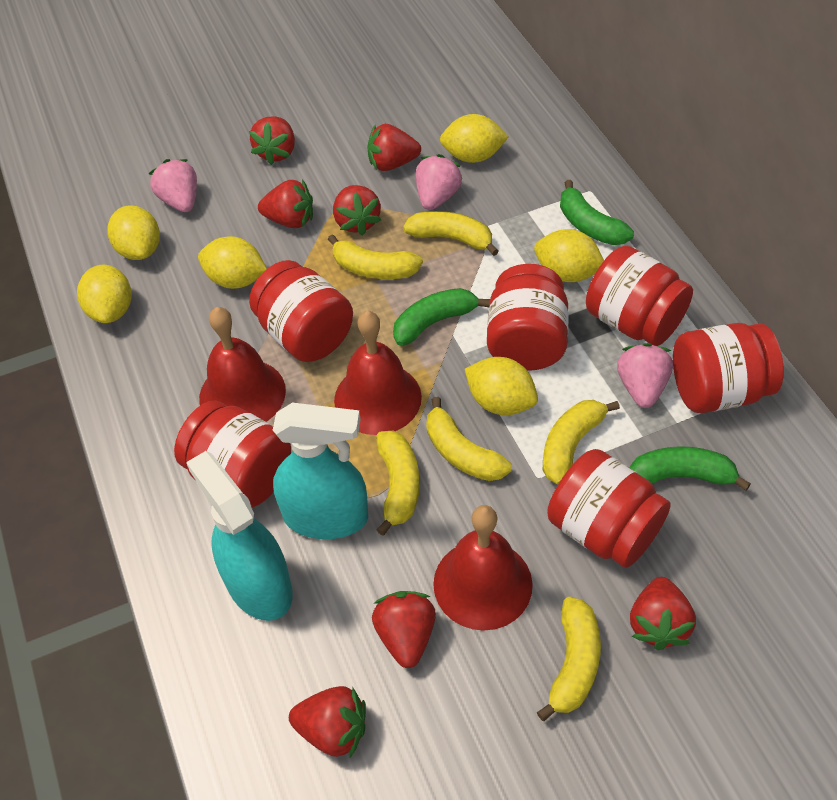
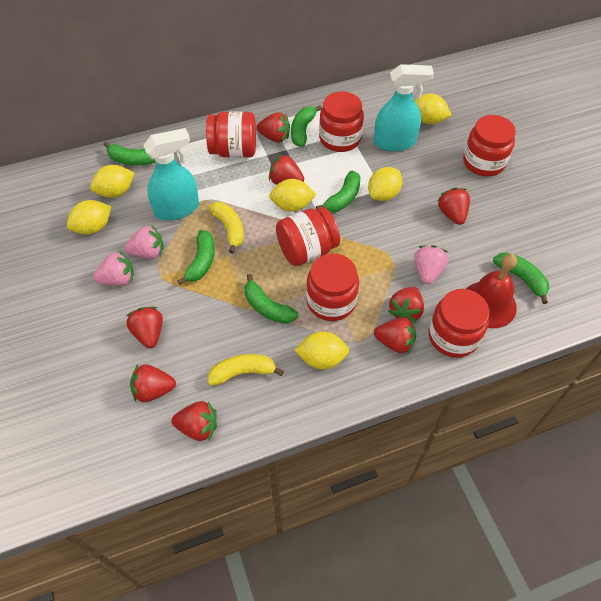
green banana: [393,288,490,346] [560,180,634,245] [630,446,751,491] = 3 -> [103,141,156,166] [178,230,215,285] [244,274,298,324] [291,105,322,147] [316,171,361,212] [493,252,549,304] = 6
red bell: [199,307,286,422] [334,311,422,435] [433,505,533,631] = 3 -> [466,254,517,328] = 1
red strawberry: [249,116,295,165] [258,179,313,228] [289,686,366,757] [333,185,381,236] [367,124,421,171] [372,591,436,668] [630,577,696,650] = 7 -> [126,307,163,348] [130,364,176,402] [172,401,217,441] [257,112,290,143] [269,153,304,185] [374,317,416,355] [388,287,424,323] [437,187,470,225] = 8
yellow banana: [328,234,423,279] [376,431,420,536] [403,211,499,256] [426,397,512,481] [537,597,601,721] [543,400,620,484] = 6 -> [208,202,244,254] [208,354,284,386] = 2

